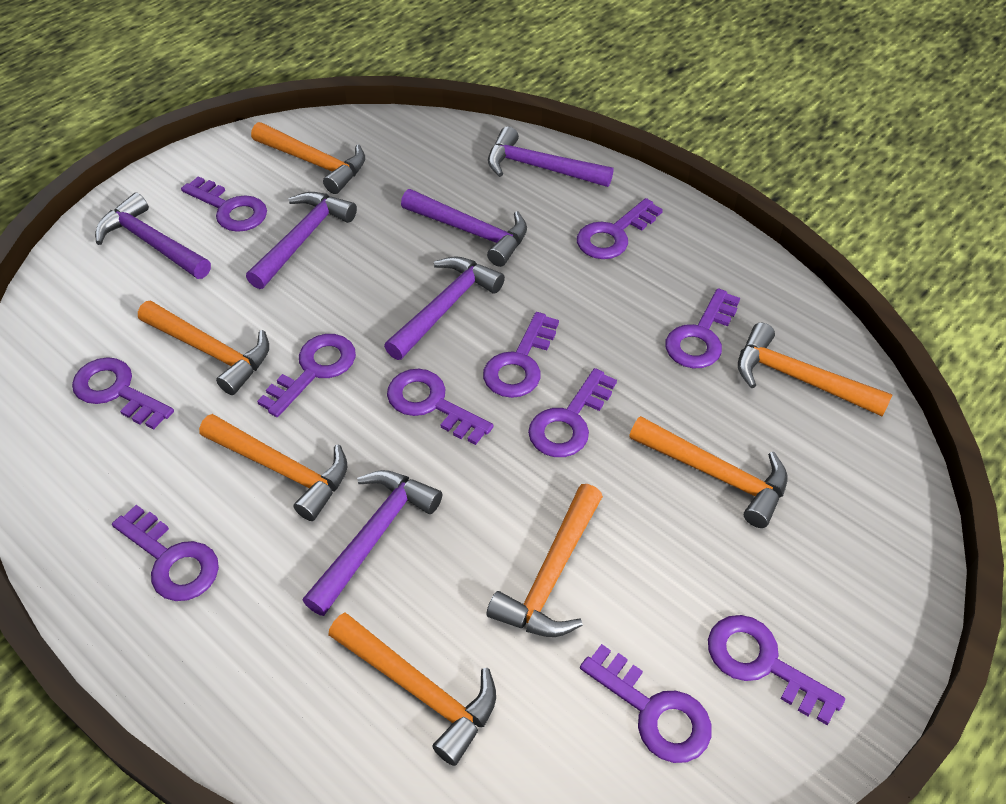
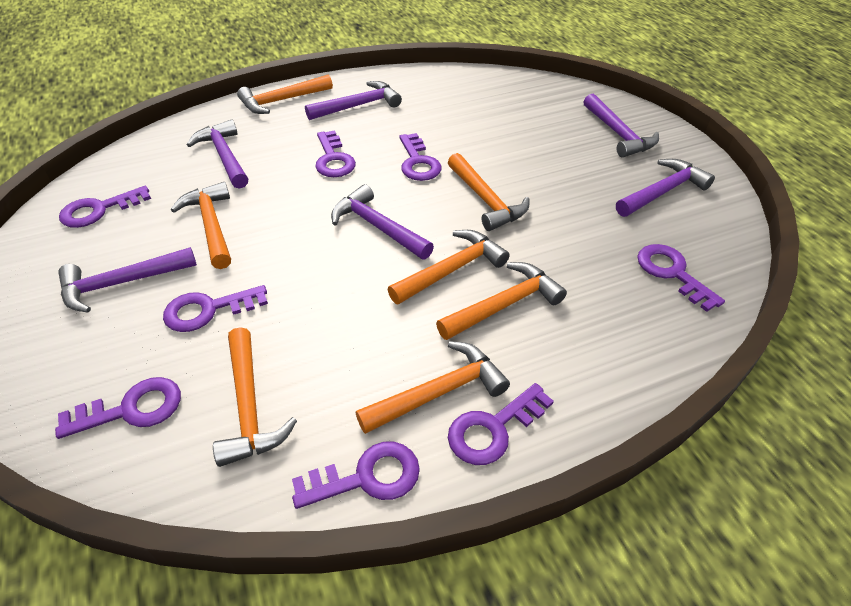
purple key: [72,357,174,429] [112,505,219,601] [181,176,267,232] [257,334,356,417] [387,369,493,445] [483,312,559,398] [528,368,617,457] [577,198,663,259] [580,644,712,763] [665,288,740,368] [708,615,845,725] = 11 -> [55,377,181,439] [59,186,151,228] [163,285,268,332] [292,442,420,509] [315,130,356,177] [399,133,441,181] [448,383,554,465] [637,244,725,312] = 8

